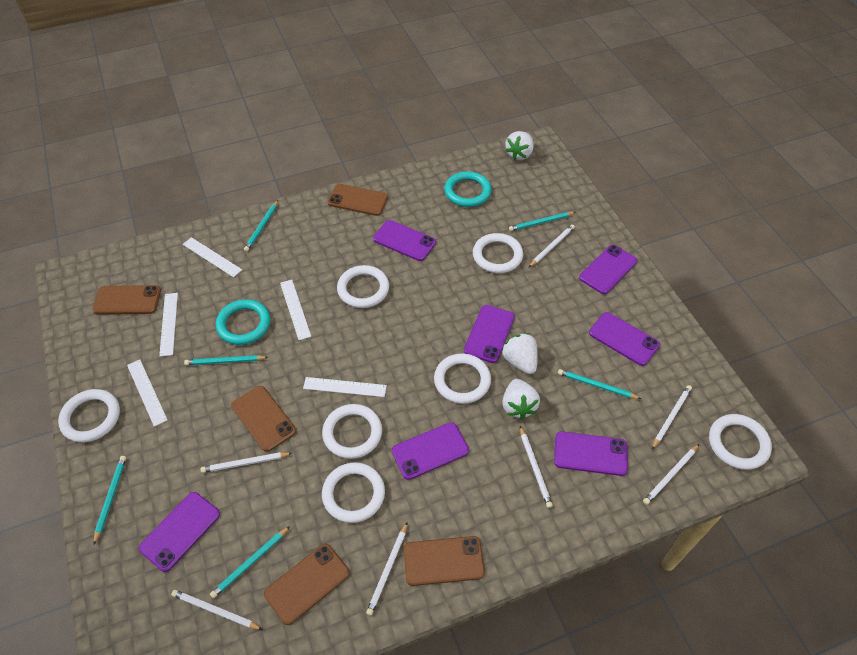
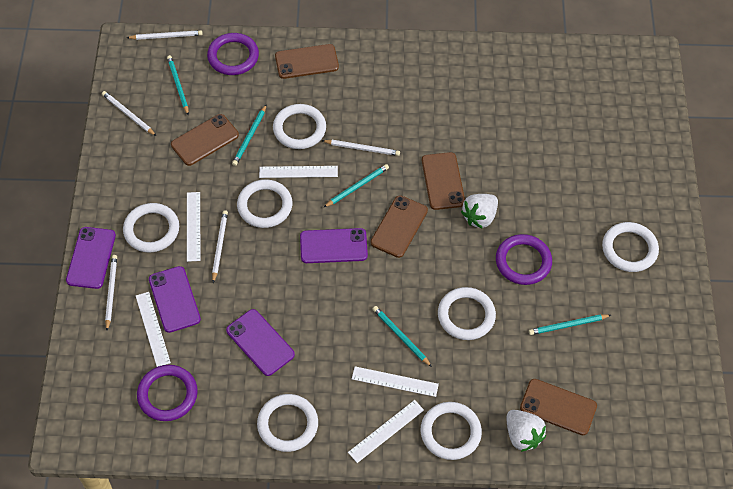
purple phone: [139,492,220,572] [373,220,436,261] [392,422,469,480] [464,305,515,363] [554,431,628,476] [579,245,637,294] [589,312,660,366] = 7 -> [66,227,116,289] [149,266,201,333] [226,309,295,376] [300,228,368,263] = 4
purple ring: none = 0 -> [137,365,198,421] [207,33,259,75] [496,234,552,285] = 3
turquoise pencil: [93,456,126,544] [184,355,268,365] [210,526,290,598] [244,201,278,251] [509,212,576,231] [558,369,641,399] = 6 -> [167,55,189,115] [232,104,267,166] [323,164,389,208] [373,306,432,367] [529,314,611,335] = 5
turquoise ring: [216,299,270,345] [444,171,492,207] = 2 -> none = 0
white pencil: [171,590,263,630] [200,452,292,473] [366,522,408,616] [520,426,553,508] [529,224,575,267] [643,444,699,505] [652,385,692,449] = 7 -> [102,91,156,136] [105,255,117,331] [127,30,202,40] [212,210,228,283] [322,140,400,156] = 5
white strawberry: [502,333,538,374] [502,379,540,420] [505,131,534,160] = 3 -> [461,194,498,229] [507,410,546,452] = 2

